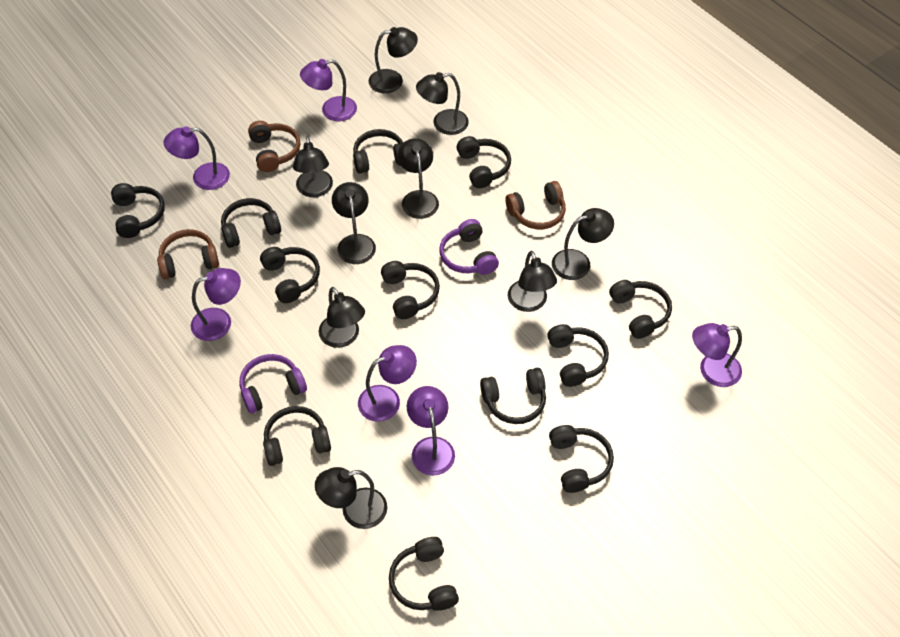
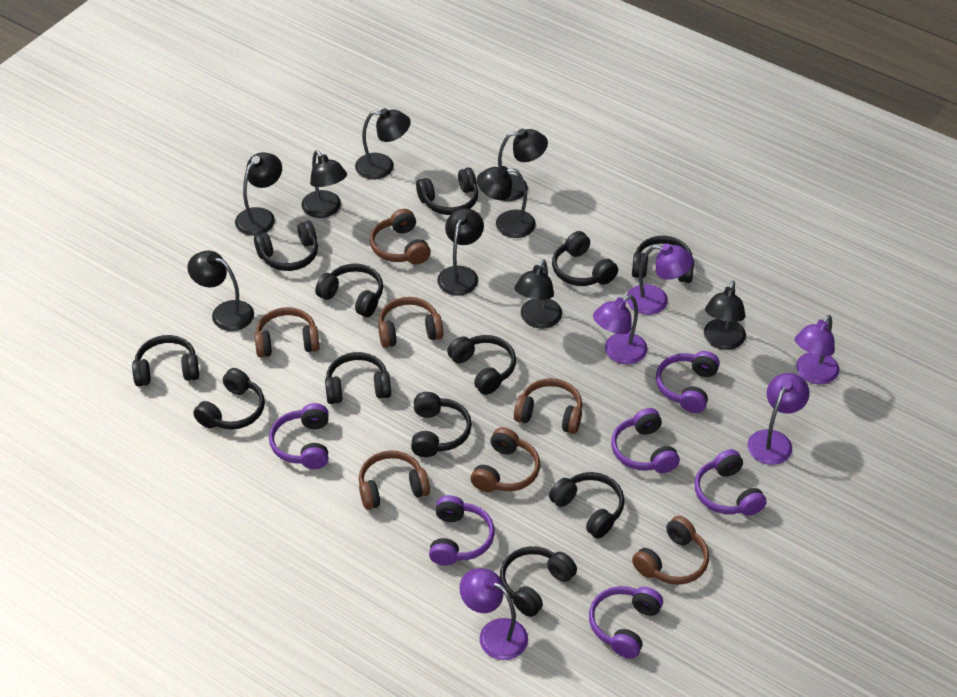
brown headphones: [157,229,219,279] [248,121,300,172] [506,181,566,230] = 3 -> [255,307,320,358] [359,450,430,510] [370,209,431,264] [378,297,443,348] [471,427,540,492] [514,378,582,434] [632,516,709,585] = 7
purple headphones: [239,354,307,414] [439,219,499,275] = 2 -> [269,403,329,469] [429,495,495,566] [589,586,663,659] [611,408,680,473] [656,351,720,413] [695,449,766,516] = 6
purple lamp: [164,126,230,190] [191,268,241,341] [300,59,357,121] [358,345,417,422] [407,386,455,476] [692,323,742,387] = 6 -> [460,568,528,660] [593,295,648,364] [627,244,693,315] [748,373,810,465] [795,315,840,384] = 5

